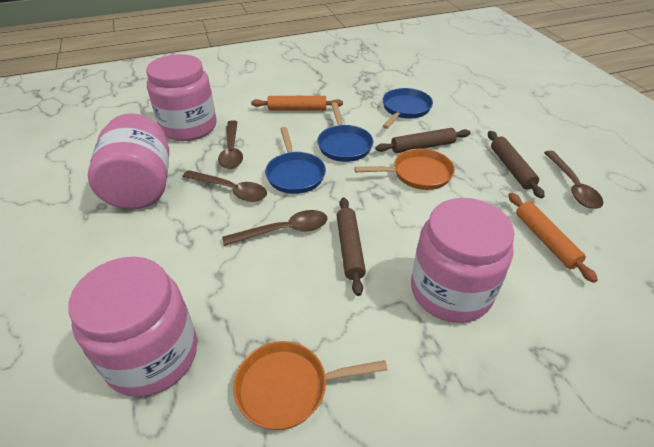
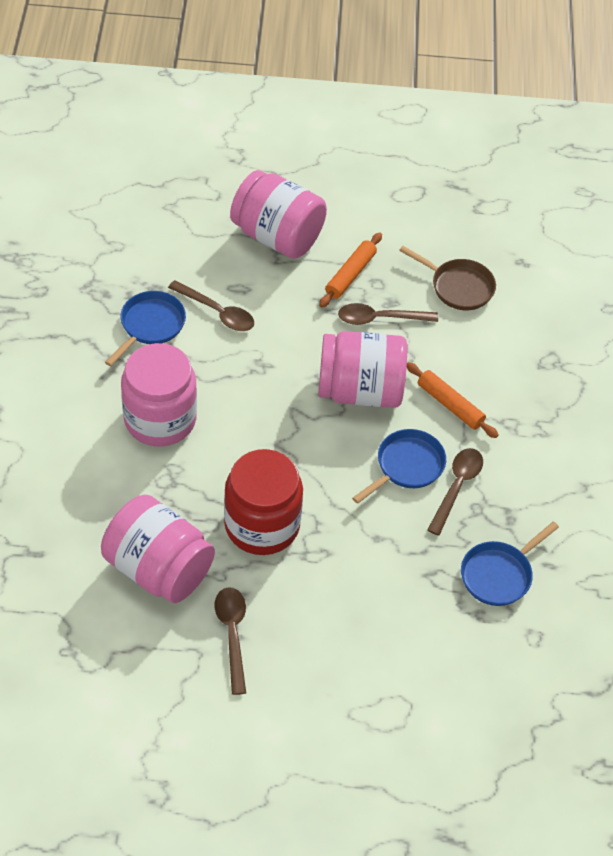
brown pan: none = 0 -> [399,246,496,310] = 1
brown rolling pin: [337,198,366,296] [375,128,471,153] [488,131,545,198] = 3 -> none = 0
orange pan: [233,341,388,430] [354,149,455,190] = 2 -> none = 0
red jar: none = 0 -> [224,449,303,555] = 1

